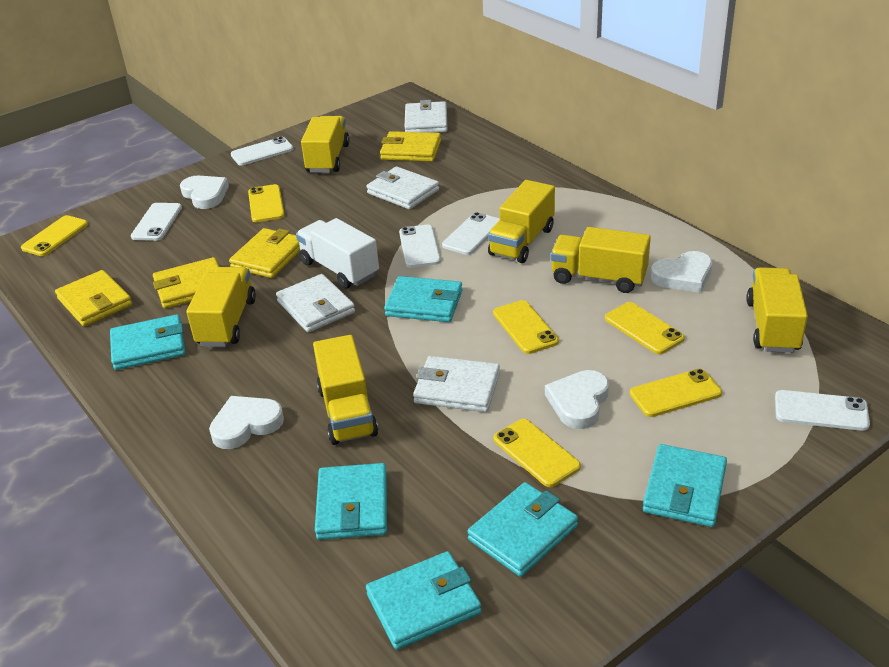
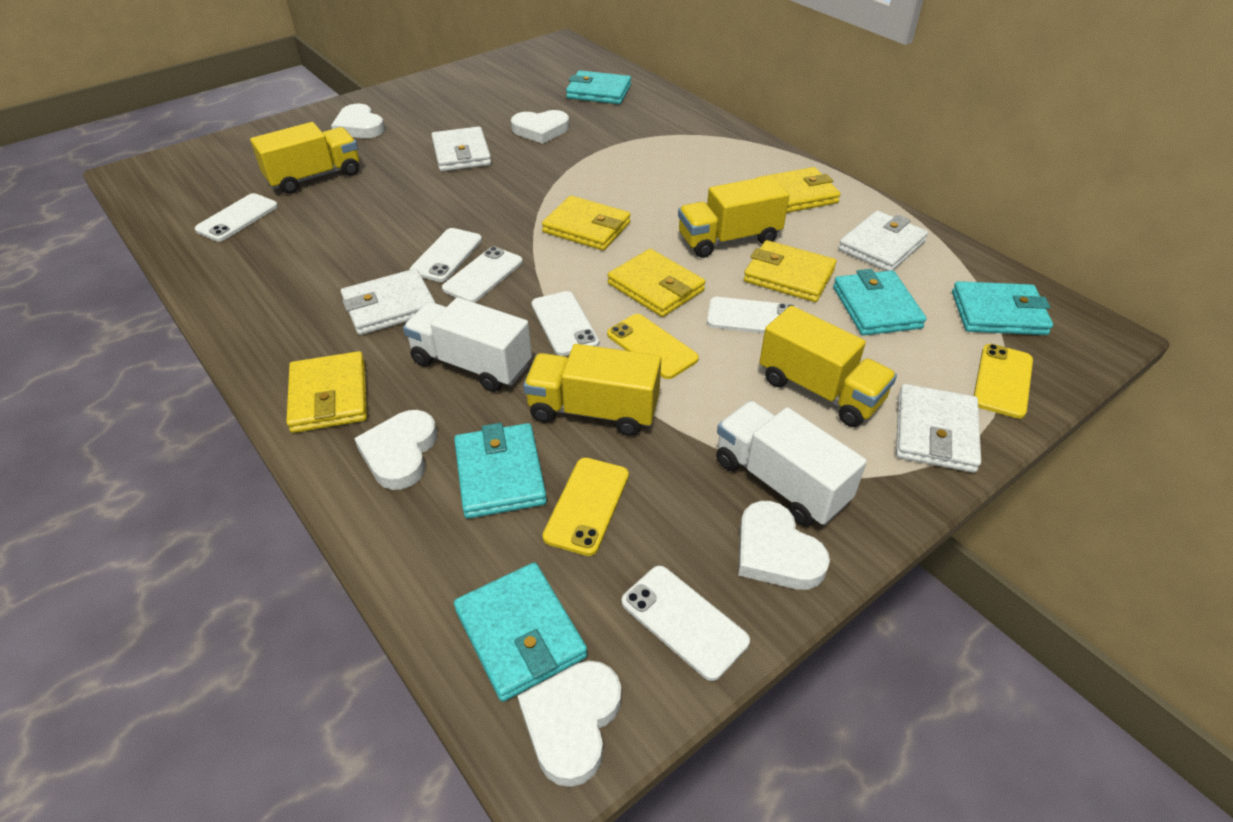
turquoise wallet: [110,314,185,370] [315,463,387,540] [366,551,482,650] [384,276,462,322] [467,482,578,577] [643,444,727,527] = 6 -> [454,423,547,519] [454,562,587,702] [566,70,631,104] [833,269,927,335] [952,281,1053,335] = 5
white heart: [180,176,229,209] [209,396,284,449] [545,370,609,429] [651,251,712,293] = 4 -> [331,104,385,138] [354,410,437,490] [511,110,569,144] [518,661,621,787] [738,501,830,590] = 5
white phone: [131,203,182,241] [231,137,294,165] [399,225,441,268] [442,212,500,255] [775,390,870,431] = 5 -> [195,193,278,241] [410,228,482,282] [442,246,523,303] [531,291,599,356] [622,566,750,681] [707,297,797,333] = 6
white truck: [296,218,379,289] = 1 -> [403,297,532,392] [716,401,867,526] = 2
yellow phone: [21,215,88,256] [248,184,285,222] [493,300,559,354] [493,419,581,487] [605,302,685,354] [630,369,722,417] = 6 -> [543,458,629,556] [607,314,699,379] [974,344,1033,418] = 3
yellow truck: [186,267,256,347] [301,116,350,173] [313,335,378,445] [488,180,555,263] [550,227,651,293] [746,267,808,353] = 6 -> [250,122,359,194] [523,344,661,436] [678,176,789,258] [760,306,897,427] = 4
yellow wallet: [55,270,132,326] [153,257,219,309] [229,228,300,278] [380,131,441,161] = 4 -> [286,351,367,433] [542,196,631,251] [608,249,705,317] [744,240,837,302] [757,167,841,213] = 5

